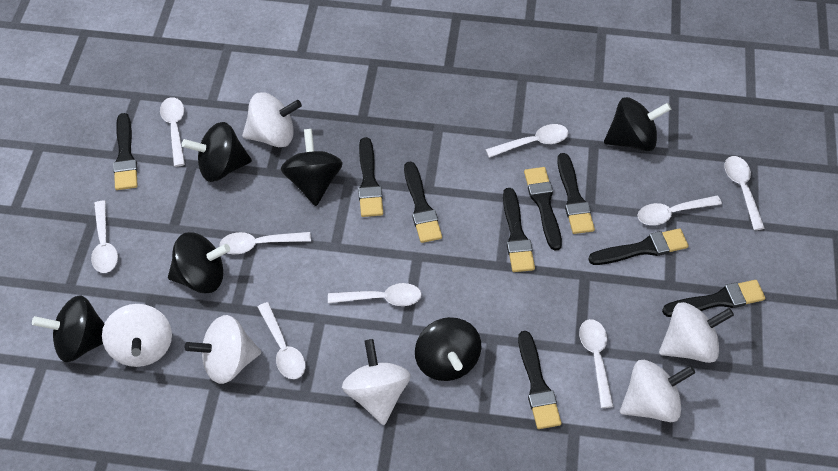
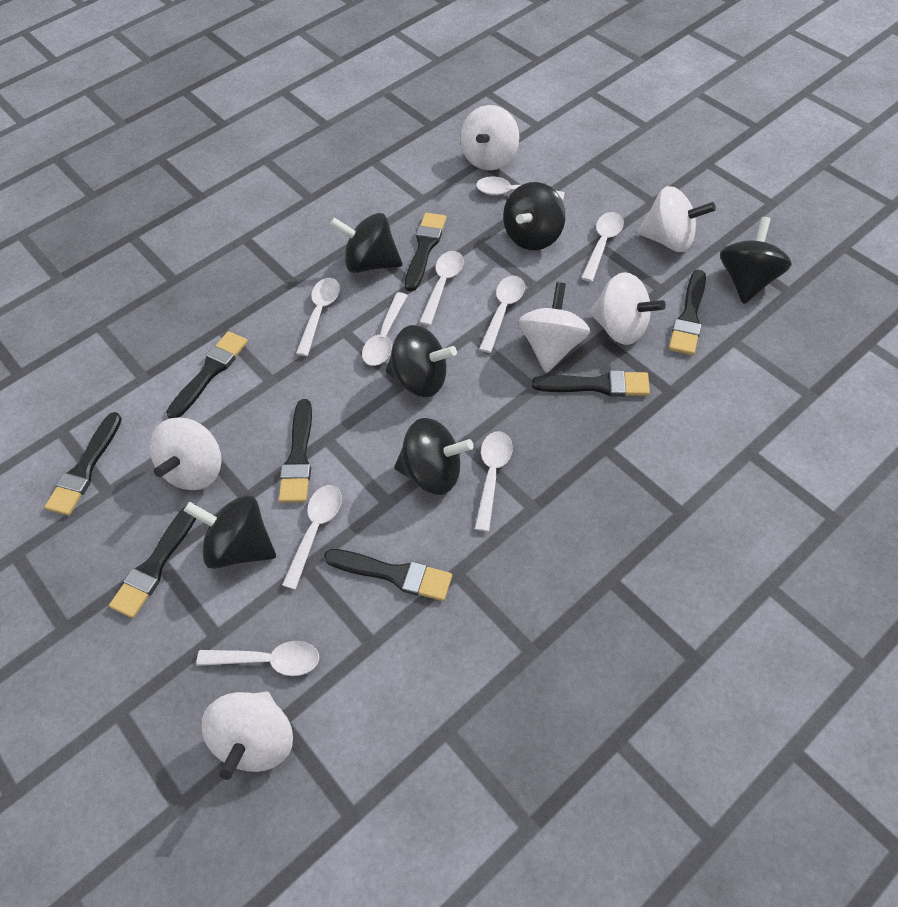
black brush: [113,113,138,190] [358,137,383,217] [404,161,442,243] [503,188,535,272] [518,331,561,429] [524,167,562,251] [557,153,595,234] [588,228,688,265] [662,280,765,317] = 9 -> [45,412,122,516] [109,503,197,618] [166,331,248,418] [278,399,312,503] [324,549,452,601] [405,213,446,291] [532,370,650,397] [669,270,706,355] = 8

